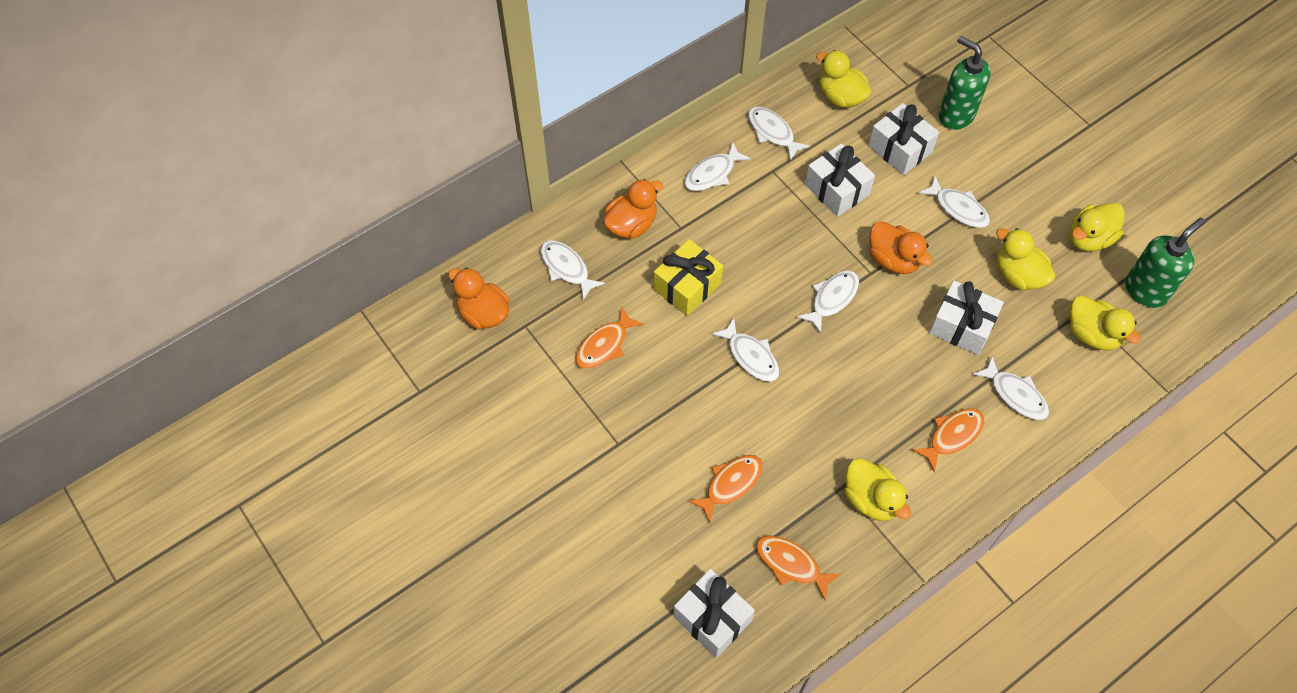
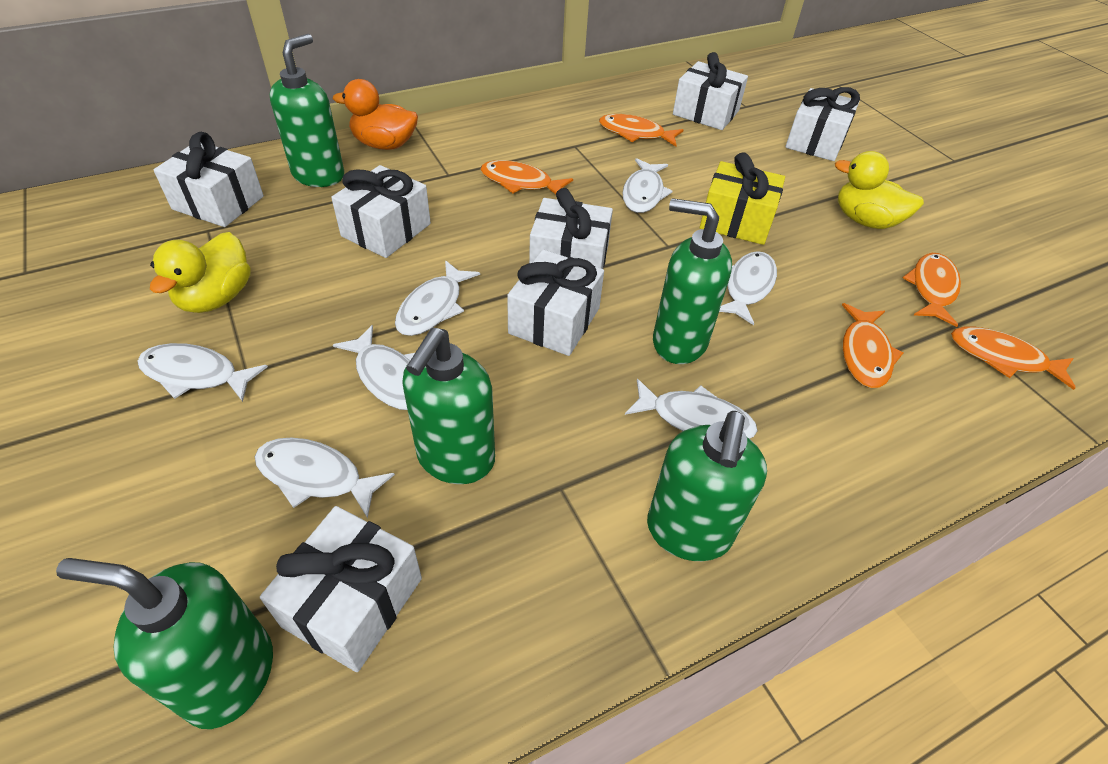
green soap dispenser: [939,36,991,130] [1125,218,1205,308] = 2 -> [56,558,273,729] [270,34,344,187] [402,328,495,484] [647,411,767,561] [653,198,732,364] = 5
orange duck: [448,267,509,329] [603,179,663,239] [869,221,933,274] = 3 -> [333,79,418,150] = 1
orange fish: [576,307,644,369] [688,455,763,523] [756,536,841,600] [912,408,984,472] = 4 -> [480,160,573,195] [599,114,683,147] [842,303,904,388] [903,253,961,327] [951,327,1075,390] = 5
white gift: [673,569,755,658] [805,143,875,217] [868,103,939,175] [929,281,1004,355] = 4 -> [154,132,264,227] [260,506,422,672] [331,165,431,258] [507,249,604,356] [529,188,613,269] [673,52,748,130] [785,87,860,161] = 7
yellow duck: [816,50,871,108] [844,458,911,521] [996,228,1055,290] [1069,203,1125,251] [1069,295,1141,351] = 5 -> [150,232,251,313] [835,151,924,229] = 2

